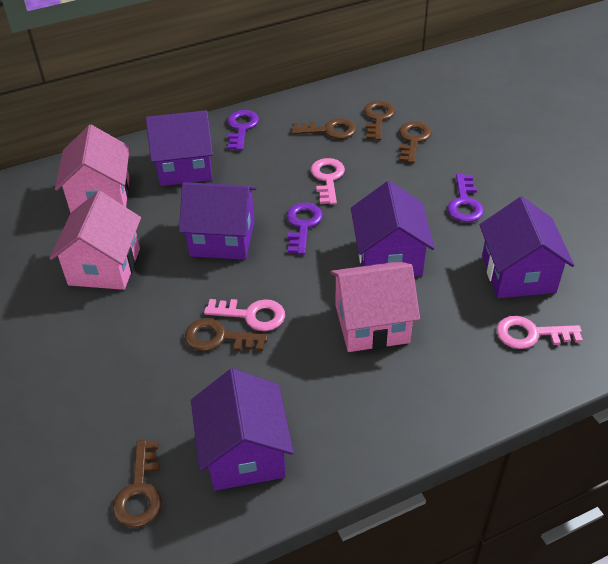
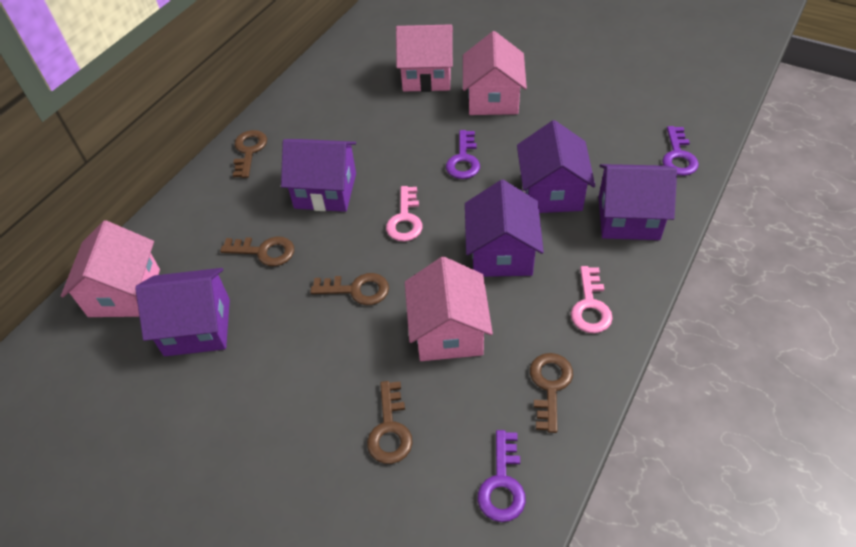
pink house: [49,191,141,290] [55,125,130,213] [330,261,420,352] = 3 -> [61,220,160,317] [396,24,453,92] [405,256,493,361] [463,31,527,115] = 4
pink key: [204,299,285,331] [311,158,345,205] [497,316,583,349] = 3 -> [386,186,423,242] [571,266,613,333] = 2

